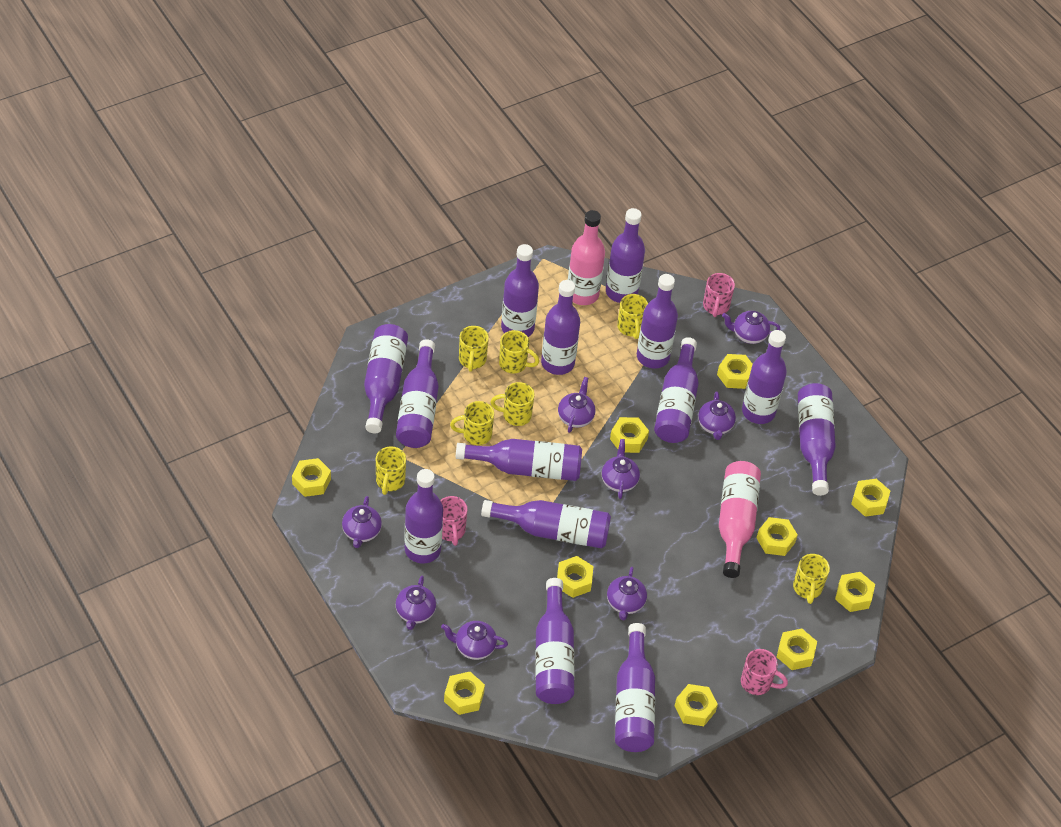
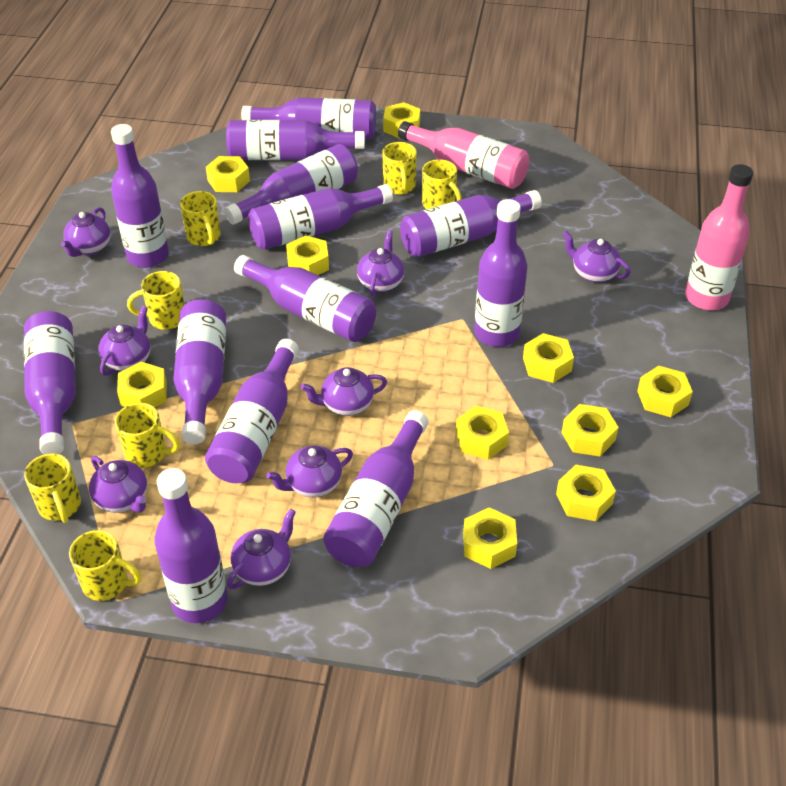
pink mug: [440,496,467,546] [703,273,735,317] [741,649,788,695] = 3 -> none = 0
purple bottle: [364,324,408,434] [396,339,439,448] [404,469,443,563] [456,439,582,481] [481,500,611,548] [501,244,539,337] [535,578,575,704] [541,280,580,375] [606,208,645,303] [615,623,655,752] [637,274,678,369] [654,337,699,443] [742,330,787,424] [798,383,836,496] = 14 -> [24,311,76,454] [111,124,169,268] [154,468,228,623] [173,299,226,444] [205,339,299,483] [224,144,358,225] [226,120,365,160] [234,255,376,342] [241,97,376,139] [248,184,393,250] [323,410,429,567] [400,190,542,257] [474,199,528,347] = 13

